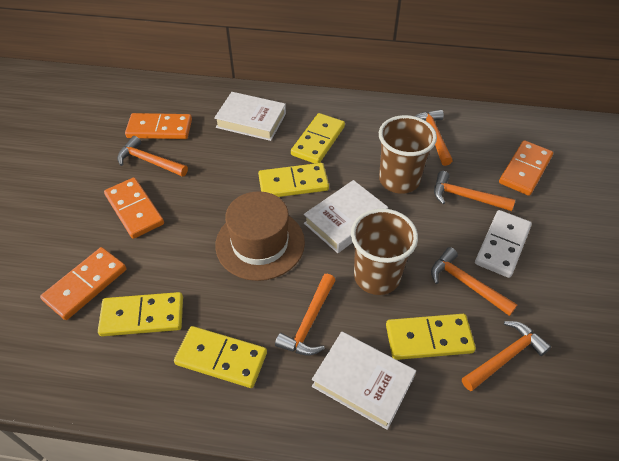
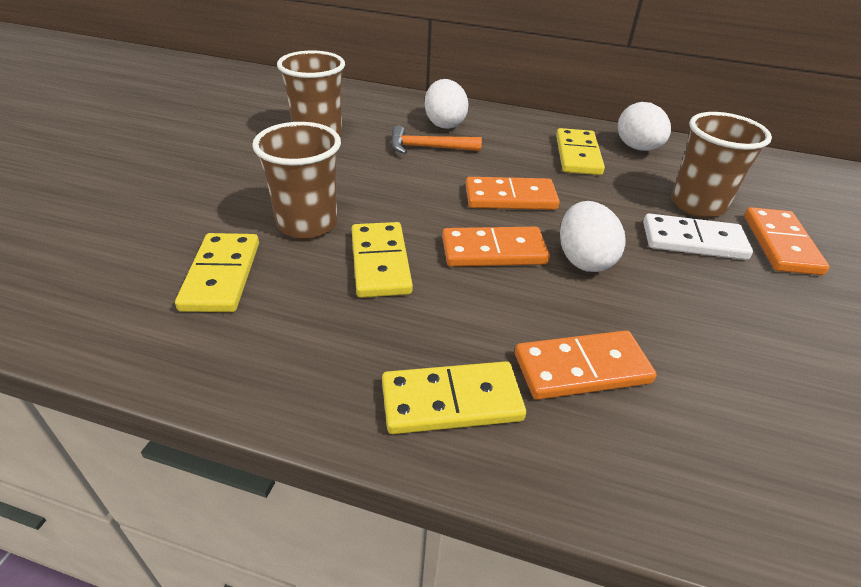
brown cup: [351,208,418,295] [379,115,437,194] = 2 -> [252,122,341,239] [277,50,345,136] [671,112,772,218] = 3
brown hat: [215,191,305,281] = 1 -> none = 0
orange hammer: [117,136,188,177] [275,274,335,355] [415,110,453,166] [431,247,518,316] [434,171,515,211] [462,321,551,391] = 6 -> [391,125,482,154] = 1
white book: [214,92,286,141] [304,180,388,253] [312,332,416,430] = 3 -> none = 0
white egg: none = 0 -> [424,79,469,129] [560,201,626,272] [618,102,671,151] = 3
yellow domino: [98,292,183,337] [174,326,267,388] [258,163,329,197] [291,113,345,164] [386,314,476,360] = 5 -> [175,233,259,312] [352,222,413,298] [382,361,526,434] [556,128,605,175] = 4

